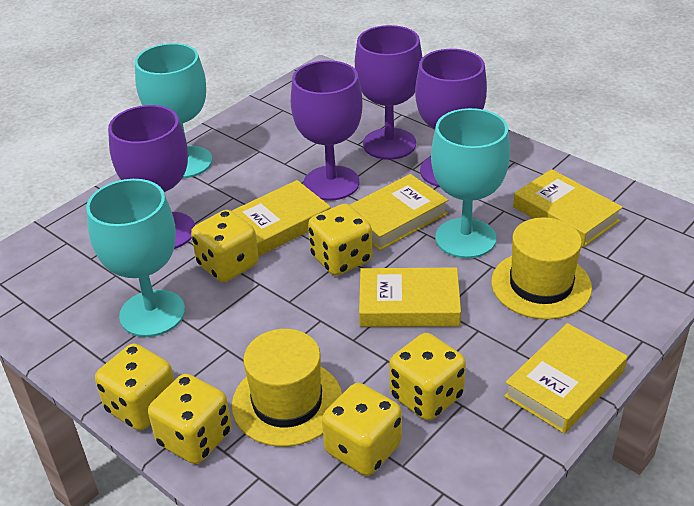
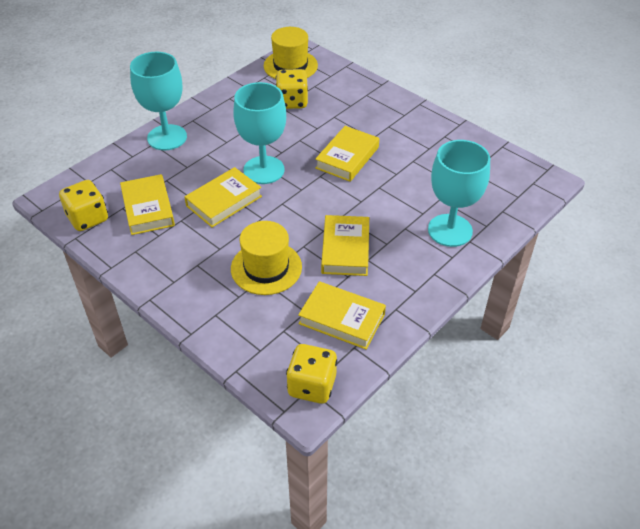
purple goblet: [108,105,195,249] [291,60,362,201] [355,25,422,160] [415,49,487,187] = 4 -> none = 0
yellow dice: [95,344,174,431] [148,374,232,464] [191,210,259,282] [308,204,373,276] [322,383,402,476] [389,333,466,421] = 6 -> [59,180,108,231] [276,69,308,109] [286,344,337,404] = 3

